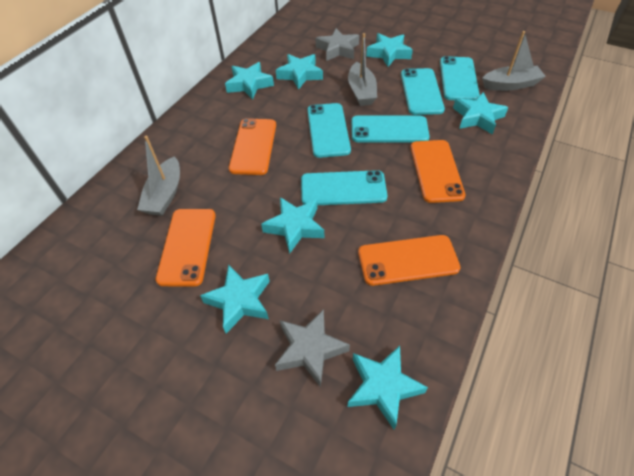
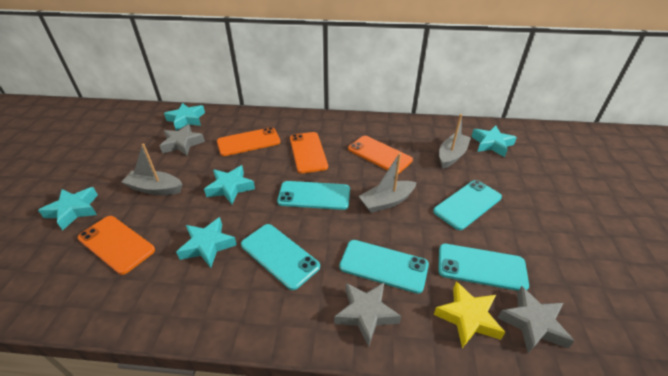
grey star: [275,309,350,387] [316,28,359,61] = 2 -> [159,124,205,155] [334,283,401,347] [498,286,575,353] = 3
turquoise star: [200,264,270,333] [225,62,274,99] [261,197,324,254] [276,54,323,90] [347,346,428,430] [366,33,413,67] [453,92,508,135] = 7 -> [38,187,98,230] [164,103,205,131] [176,217,237,268] [204,165,255,204] [471,125,517,157] = 5
yellow star: none = 0 -> [434,281,505,348] = 1

